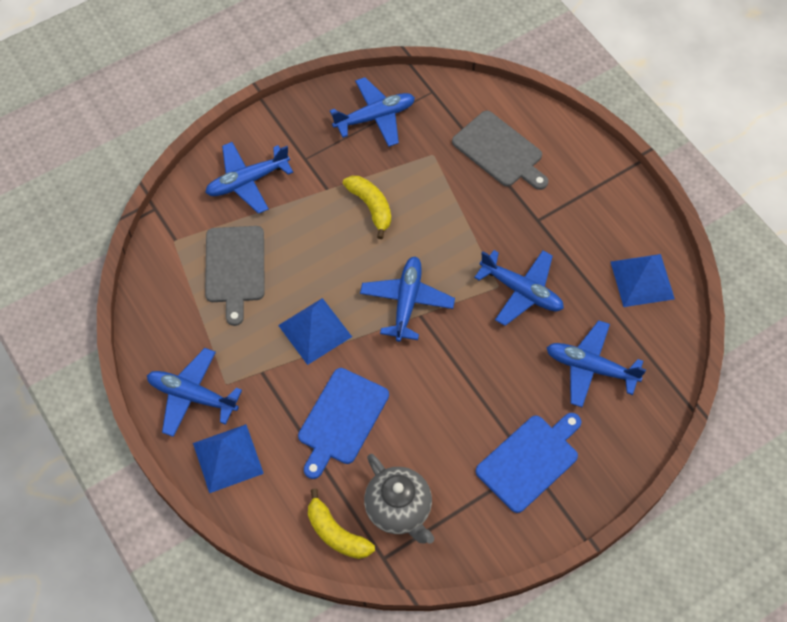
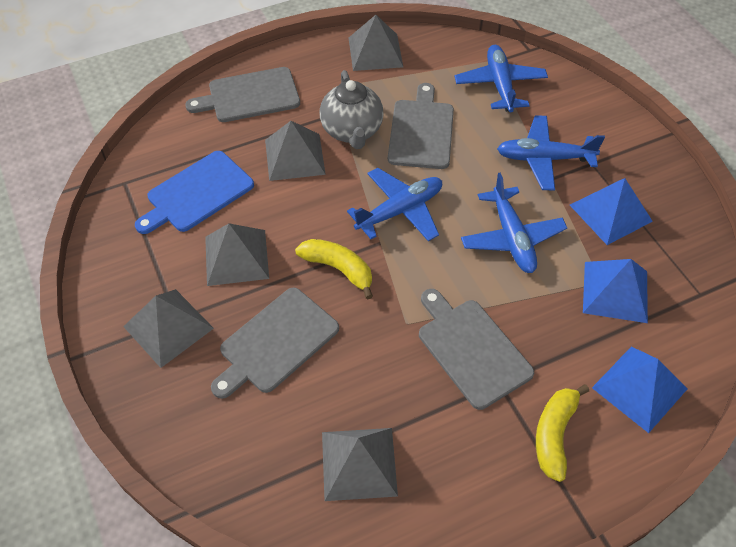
blue cutting board: [298,368,389,479] [476,413,582,513] = 2 -> [135,151,254,234] = 1
blue plane: [147,348,242,437] [205,142,293,214] [330,77,415,147] [360,256,455,342] [474,250,564,326] [546,320,646,407] = 6 -> [347,168,442,241] [455,45,548,112] [461,173,567,273] [497,115,605,191] = 4
grey cutting board: [205,226,265,326] [452,111,548,190] = 2 -> [185,67,300,122] [211,287,339,399] [388,83,454,169] [419,289,534,410] = 4
grey pyramid: none = 0 -> [123,289,214,368] [205,223,269,286] [265,121,326,181] [322,428,398,501] [349,15,403,71] = 5

